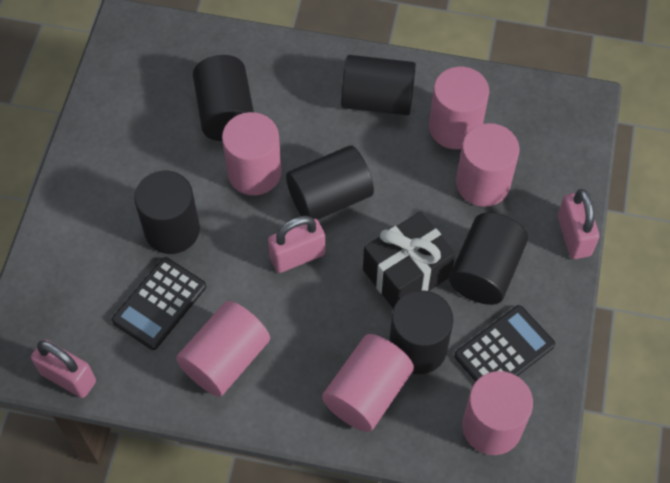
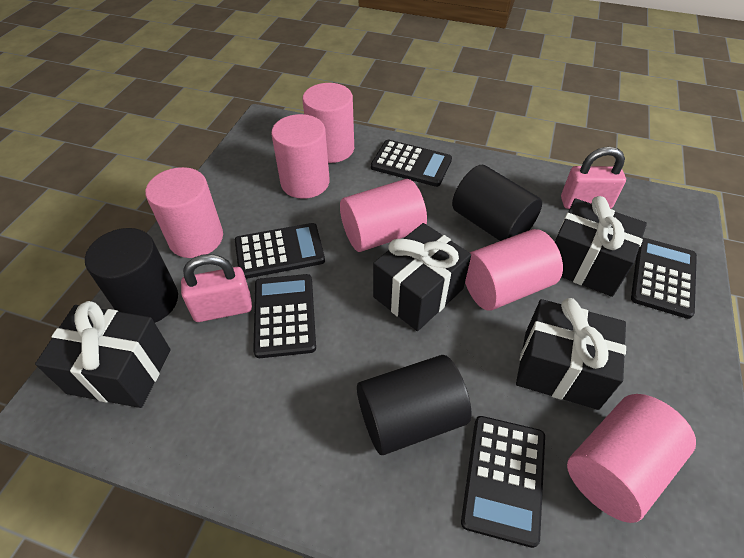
black calculator: [112,257,206,350] [454,305,555,382] = 2 -> [235,223,325,279] [253,274,316,358] [371,140,452,187] [461,416,545,548] [631,238,697,319] = 5
black cylinder: [134,171,200,254] [193,55,254,141] [286,145,374,220] [341,55,416,115] [389,290,454,374] [449,212,528,305] = 6 -> [85,228,178,323] [357,355,472,455] [452,165,542,241] = 3
black gift: [363,211,456,309] = 1 -> [35,301,171,408] [373,223,471,331] [516,298,626,410] [555,196,647,297] = 4
pink padlock: [31,340,96,398] [268,216,325,273] [558,189,600,259] = 3 -> [181,254,252,322] [561,147,626,209] = 2

